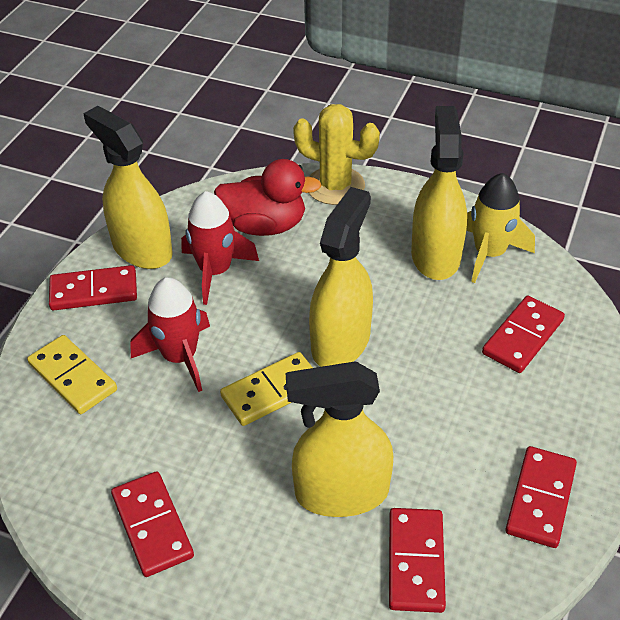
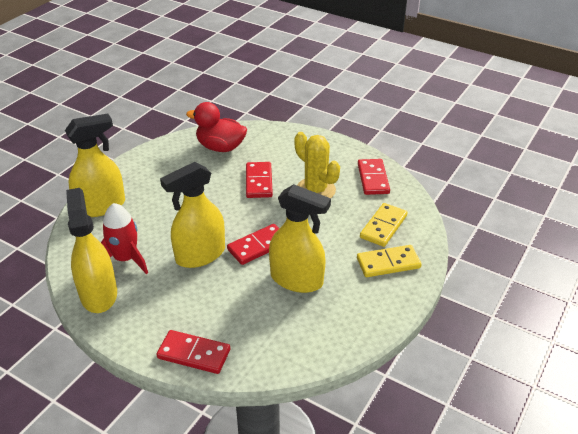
red domino: [49,265,137,310] [111,471,194,577] [389,508,446,613] [482,296,565,373] [505,446,577,548] = 5 -> [156,330,230,374] [227,224,279,265] [246,162,273,198] [358,159,390,195] = 4
red rocket: [130,277,210,392] [181,191,259,305] = 2 -> [101,203,148,274] = 1
yellow rocket: [466,173,535,283] = 1 -> none = 0

